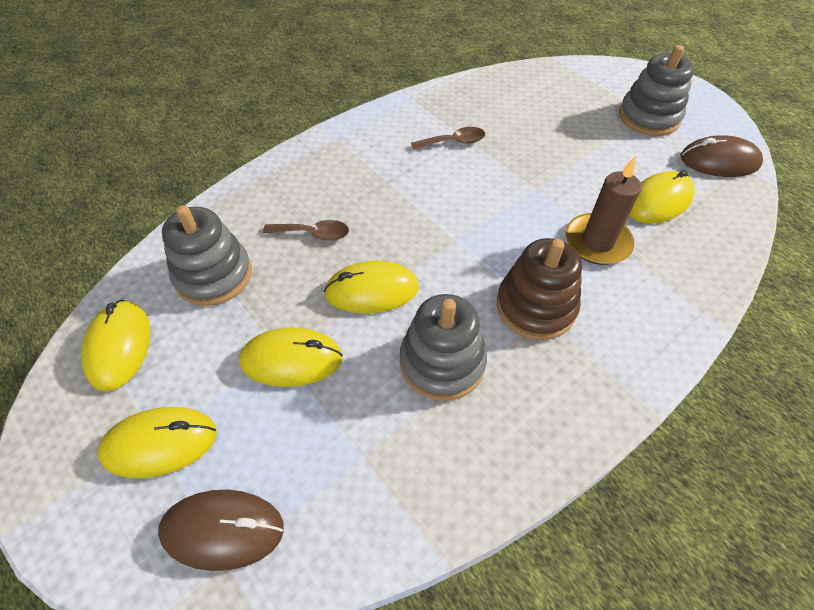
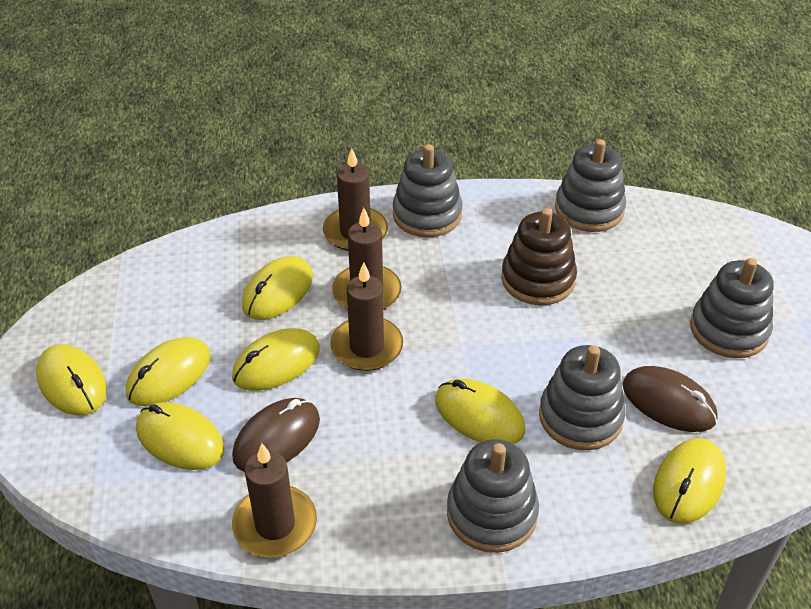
brown candle: [565,156,641,265] = 1 -> [232,443,317,557] [323,148,388,251] [330,262,403,371] [332,208,401,310] = 4
brown spoon: [263,220,349,241] [411,127,485,150] = 2 -> none = 0
grey stacking toy: [162,205,252,306] [400,294,487,401] [619,45,694,136] = 3 -> [393,144,463,237] [447,439,539,553] [539,345,626,450] [555,139,626,232] [690,258,774,358] = 5
yellow mouse: [81,300,151,391] [98,407,217,478] [239,327,343,387] [324,261,419,314] [629,170,695,224] = 5 -> [36,344,107,416] [126,337,211,406] [136,402,225,470] [232,328,320,391] [242,256,313,320] [435,378,525,444] [653,438,726,524] = 7

